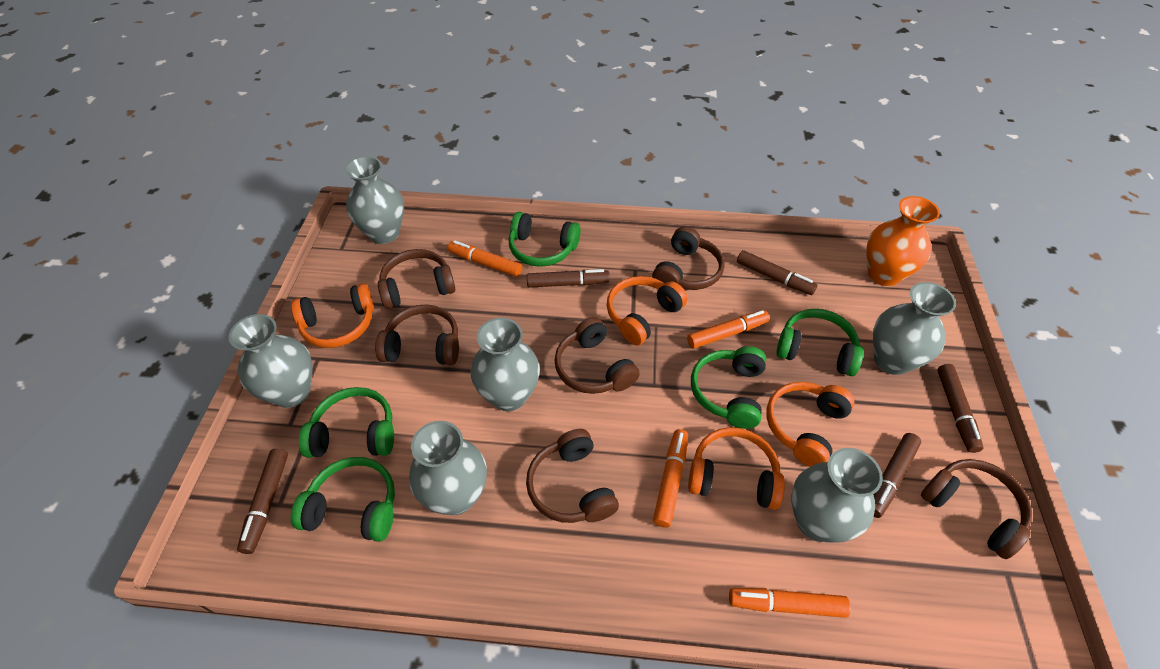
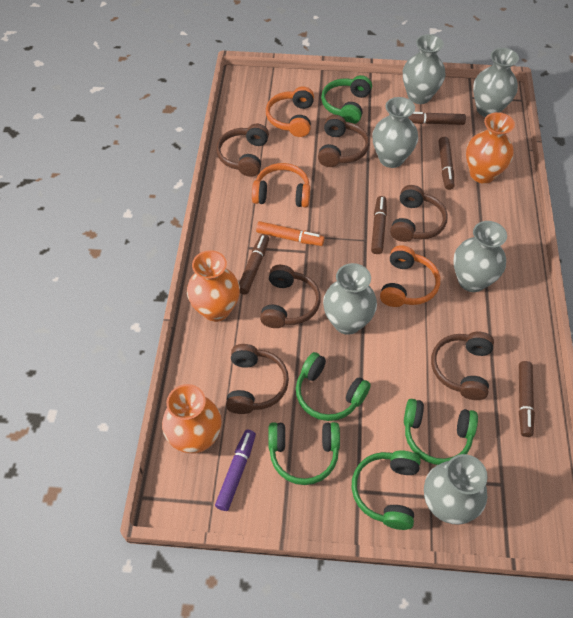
orange headphones: [291,283,374,348] [607,276,688,345] [688,427,785,510] [766,382,855,467] = 4 -> [252,163,310,207] [266,86,314,137] [380,245,440,307] = 3
orange marker: [448,240,522,277] [653,429,688,528] [687,310,770,349] [729,588,851,618] = 4 -> [256,221,325,246] = 1
orange vase: [867,196,940,286] = 1 -> [162,384,222,454] [187,250,240,322] [466,112,515,184] = 3
purple marker: none = 0 -> [215,429,256,511] = 1

